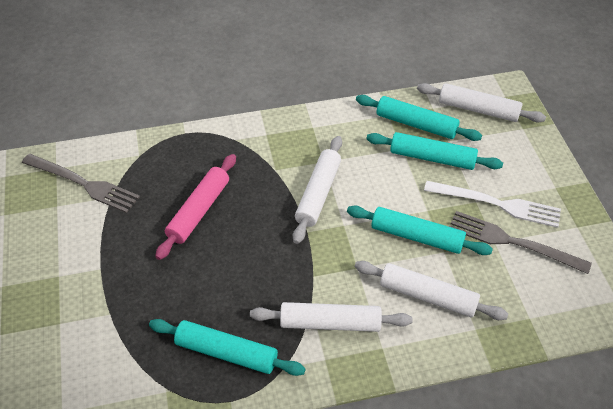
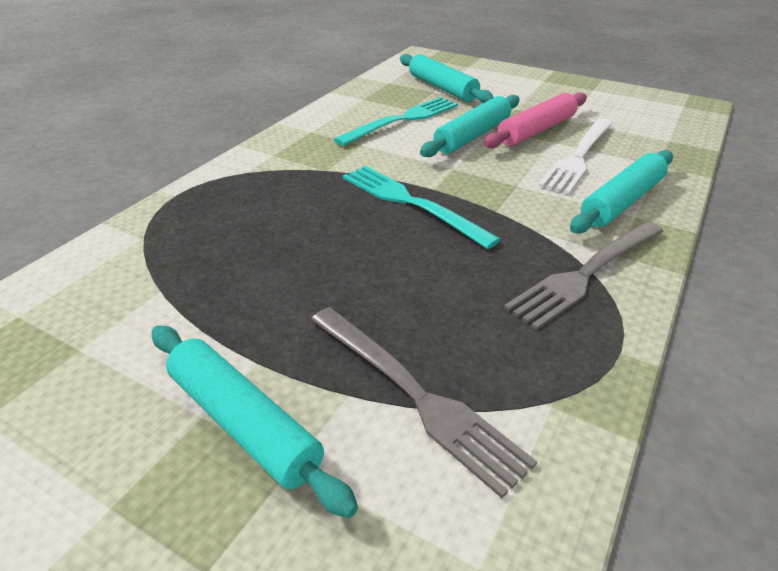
turquoise fork: none = 0 -> [334,97,458,146] [343,166,501,249] = 2
white rolling pin: [250,302,412,332] [293,136,342,244] [355,261,508,320] [417,83,546,123] = 4 -> none = 0

